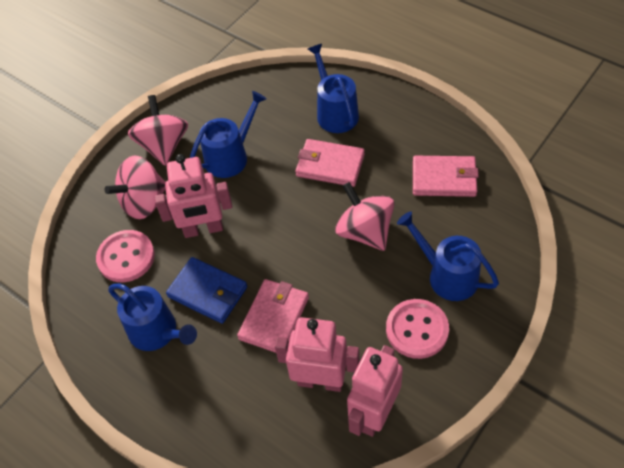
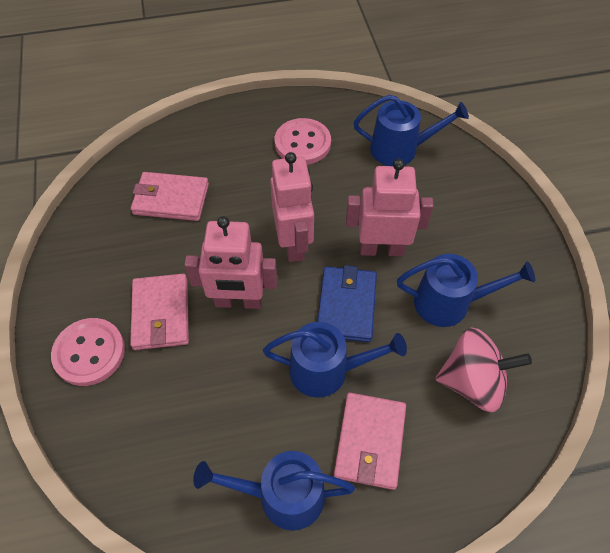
pink spinning top: [104,156,166,219] [128,95,188,166] [335,182,395,251] = 3 -> [435,327,532,412] = 1

